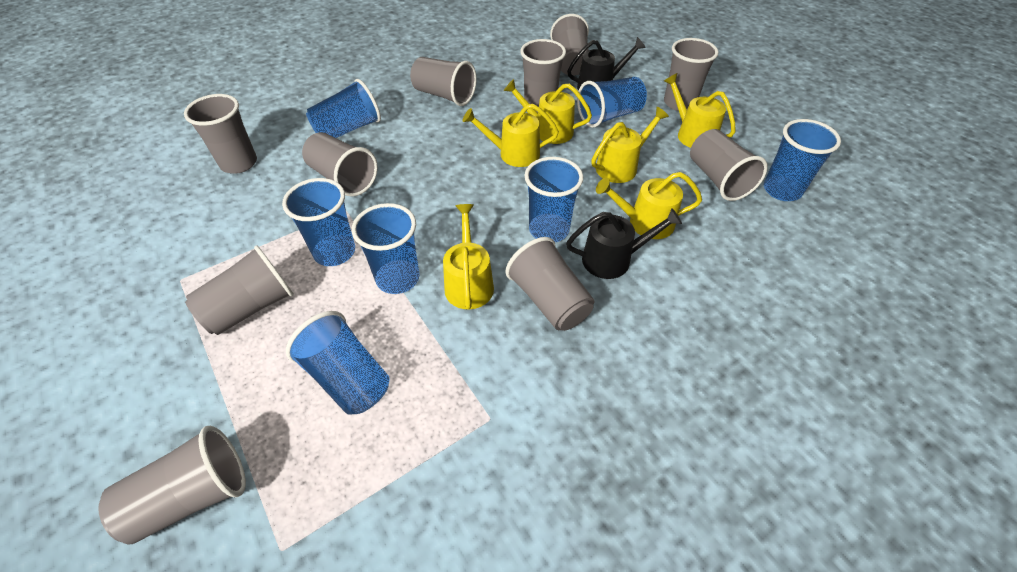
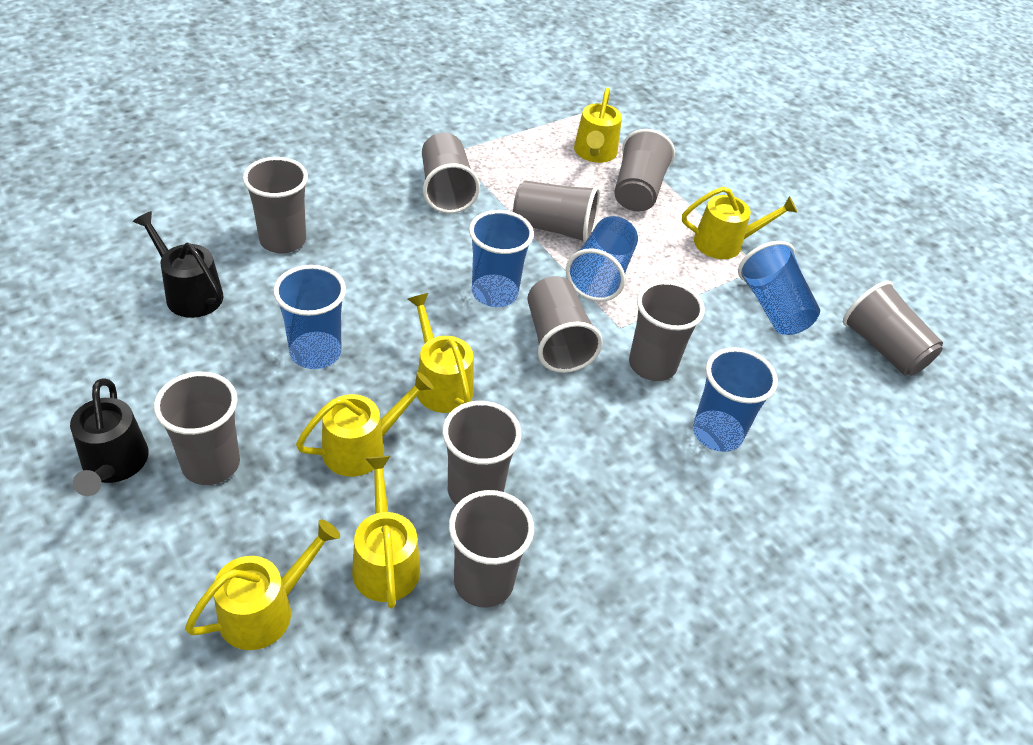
blue cup: [282,178,355,266] [286,311,390,415] [306,79,381,138] [352,203,419,294] [524,157,583,242] [577,77,647,128] [764,119,841,201] = 7 -> [273,265,346,369] [469,210,534,307] [566,216,638,302] [693,347,778,452] [738,241,820,335] = 5

